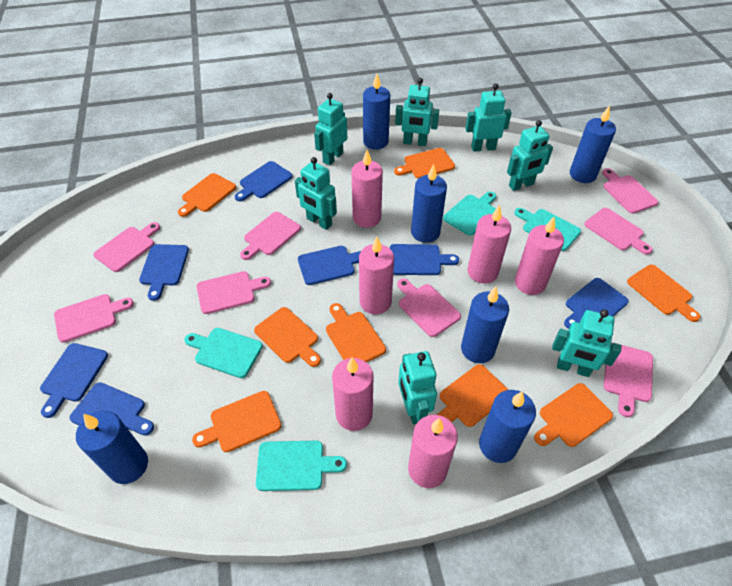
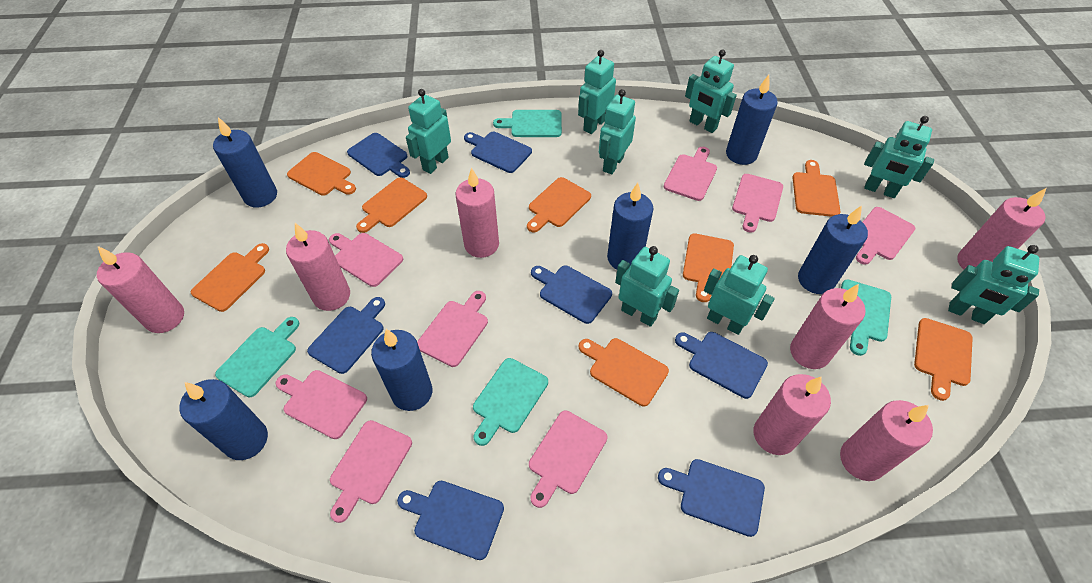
pink candle: [332,357,374,431] [351,150,383,228] [359,237,394,314] [408,415,458,488] [468,205,511,284] [515,217,564,295] = 6 -> [97,246,184,333] [286,223,350,311] [456,168,499,258] [754,374,831,455] [790,284,866,369] [840,400,933,481] [957,188,1046,269] = 7
turquoise robot: [295,157,337,230] [314,93,347,166] [395,78,439,146] [398,351,437,424] [465,83,512,152] [507,120,553,191] [552,309,622,377] = 7 -> [406,89,451,174] [578,50,616,134] [599,89,636,174] [615,246,679,327] [685,49,737,133] [704,255,775,335] [864,116,934,198] [948,245,1039,324] = 8

